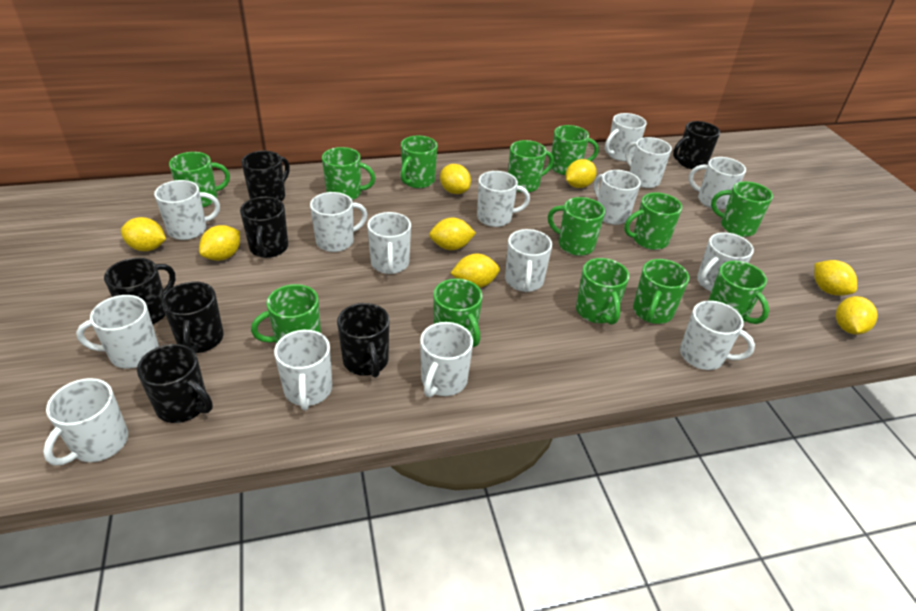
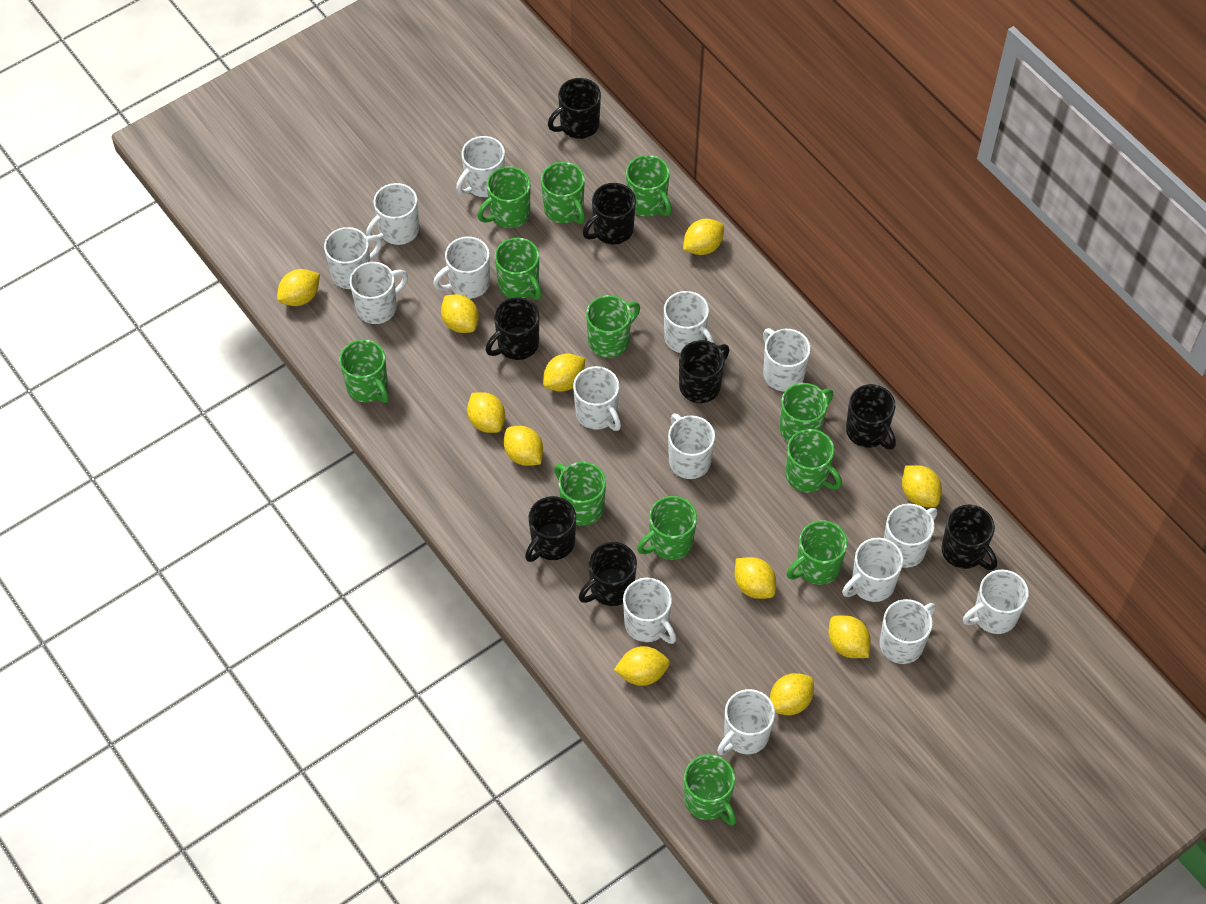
black mug: [104,258,175,324] [137,344,213,423] [161,281,223,353] [240,197,288,258] [241,151,290,201] [337,303,389,378] [673,121,720,169] = 7 -> [486,297,539,360] [525,496,576,562] [548,78,601,139] [579,542,637,606] [583,183,636,245] [679,340,730,403] [846,384,896,449] [942,505,997,570] = 8
green mug: [169,152,230,207] [251,284,321,344] [322,147,376,200] [401,136,437,188] [433,278,482,347] [508,140,554,192] [548,197,605,256] [551,125,599,175] [576,258,629,325] [624,192,682,250] [633,259,689,324] [708,261,769,324] [711,181,773,237] = 13 -> [339,339,389,403] [478,166,530,228] [495,238,542,300] [541,162,585,224] [554,462,606,526] [586,295,640,358] [626,155,672,217] [637,496,697,560] [684,754,737,825] [780,383,833,442] [785,429,842,493] [787,520,848,585] = 12
yellow lemon: [121,217,166,251] [199,225,240,261] [429,217,476,250] [440,164,471,194] [451,254,500,288] [566,159,597,188] [814,260,857,296] [836,296,878,335] = 8 -> [277,269,320,306] [441,294,479,333] [467,392,505,433] [504,426,543,466] [543,353,585,392] [614,646,670,686] [683,219,724,255] [735,557,776,599] [770,673,814,715] [828,615,871,658] [902,465,942,507] = 11

